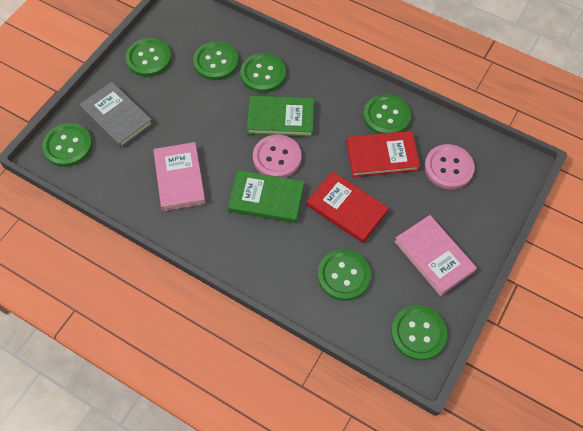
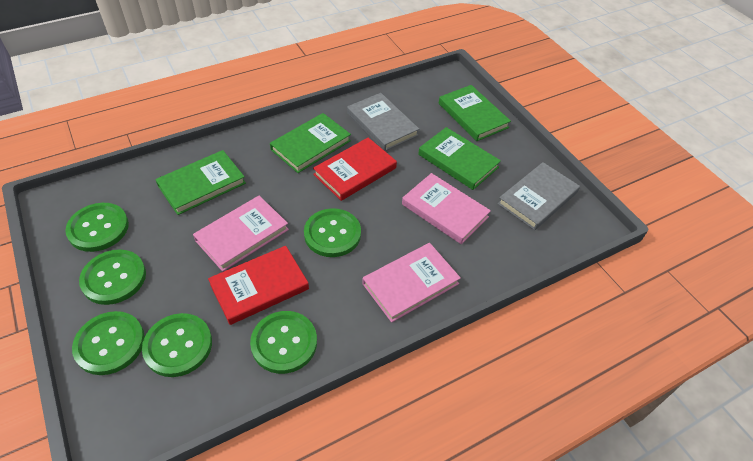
green book: [228,170,304,223] [247,96,314,137] = 2 -> [155,150,246,215] [270,113,351,173] [418,127,501,190] [439,85,511,141] = 4
green button: [42,123,93,167] [126,38,172,77] [193,41,239,80] [240,53,286,93] [318,249,371,301] [363,94,411,134] [391,305,447,361] = 7 -> [65,203,129,252] [72,311,145,375] [79,249,146,305] [142,313,212,377] [250,311,317,374] [304,208,361,257] = 6
grey book: [79,82,153,148] = 1 -> [347,93,419,151] [498,162,580,230] = 2
pink book: [153,142,206,211] [394,215,477,296] = 2 -> [193,196,289,272] [362,243,461,323] [402,173,491,244] = 3
pink button: [253,134,302,178] [424,144,475,189] = 2 -> none = 0

